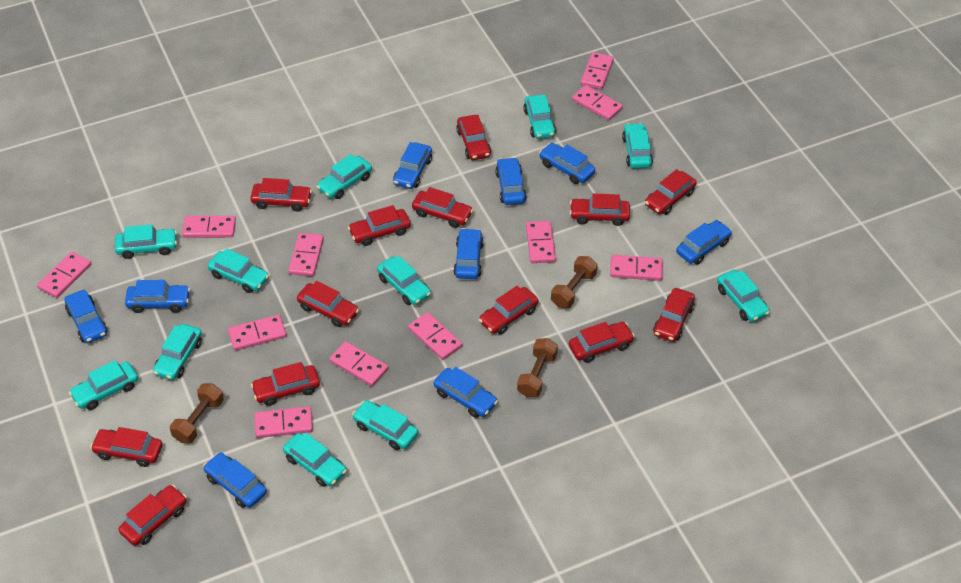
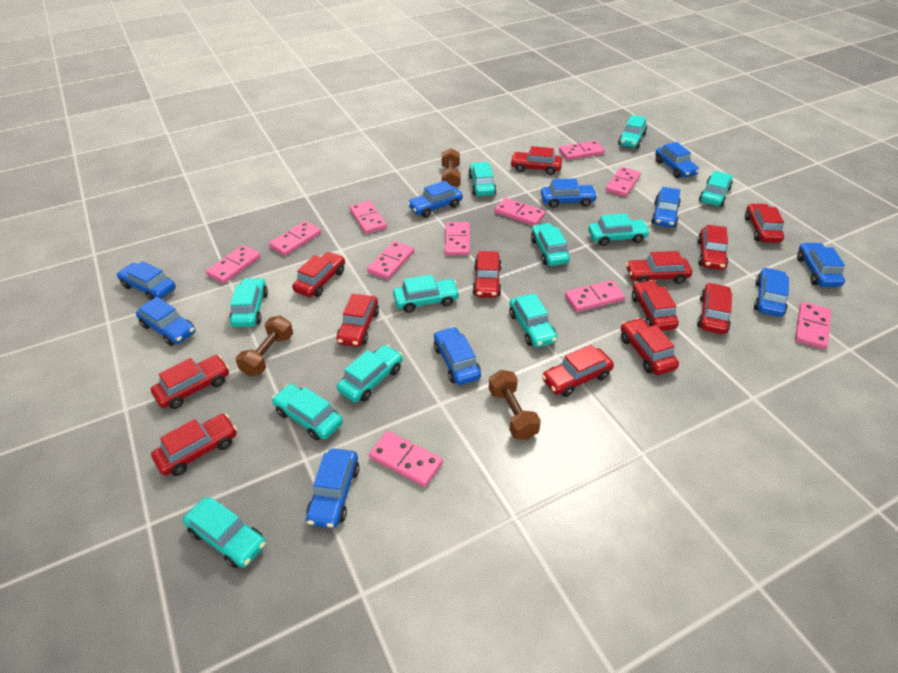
blue car: [64,290,108,343] [125,280,190,313] [203,452,267,508] [393,142,432,189] [434,367,498,418] [453,228,484,279] [495,157,527,205] [539,143,595,184] [676,220,732,265] = 9 -> [117,261,176,301] [136,297,195,346] [306,449,360,528] [408,181,463,218] [434,327,481,385] [541,178,598,208] [651,187,681,228] [655,142,700,178] [754,267,789,317] [797,242,845,287] = 10

